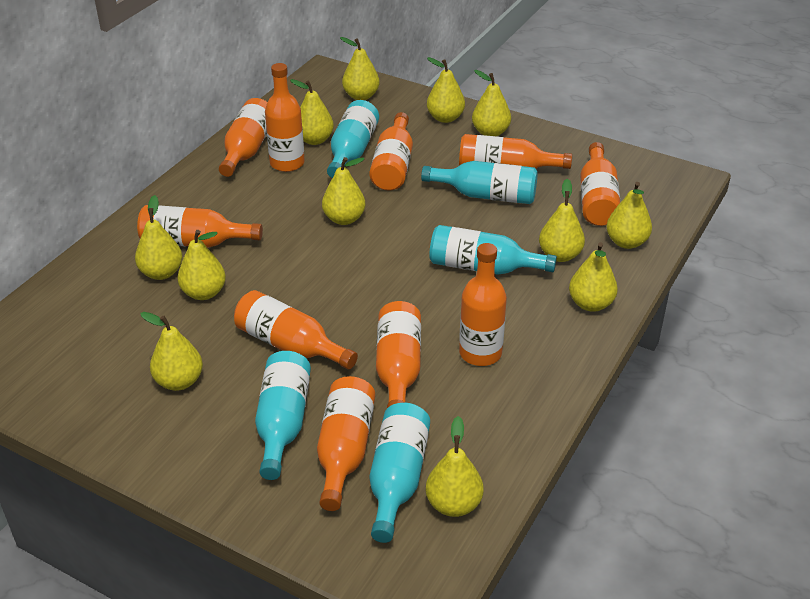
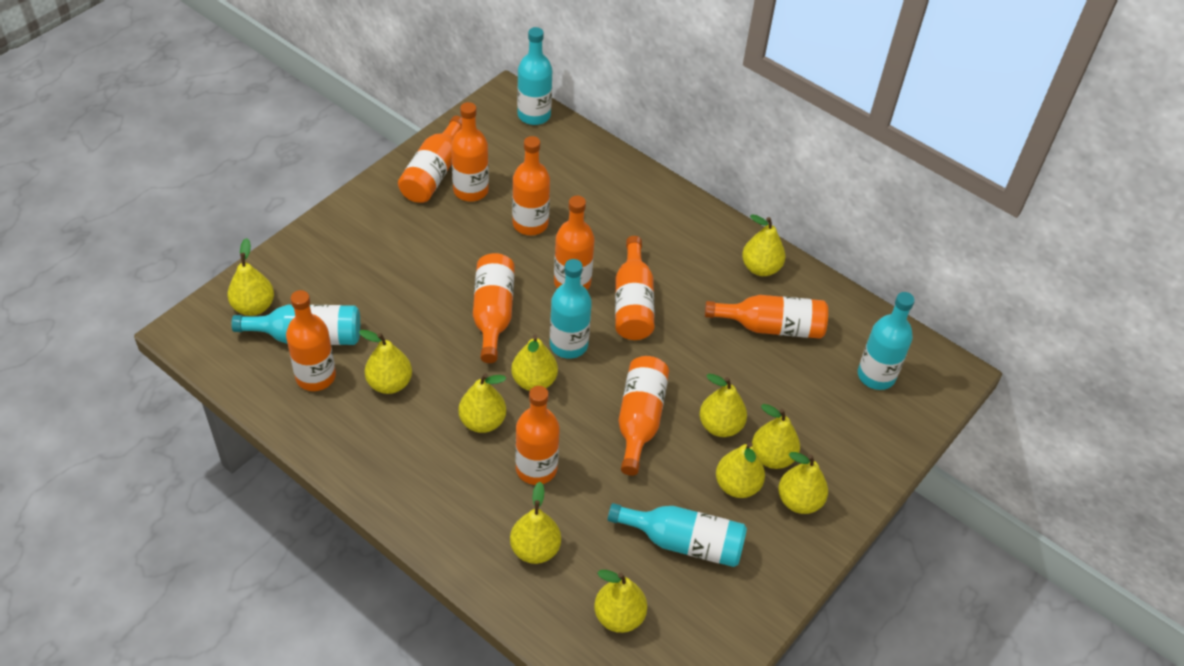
yellow pear: [135,195,182,280] [140,312,203,391] [178,230,226,300] [290,79,334,145] [322,157,365,225] [340,37,380,100] [426,416,484,517] [427,57,465,123] [472,70,511,136] [539,179,585,262] [569,242,618,312] [606,182,652,249] = 12 -> [227,238,274,316] [359,330,412,394] [458,373,506,433] [510,482,561,564] [511,335,558,391] [594,570,647,633] [700,374,747,437] [716,442,765,498] [742,214,786,276] [752,404,800,469] [778,452,828,514] = 11

